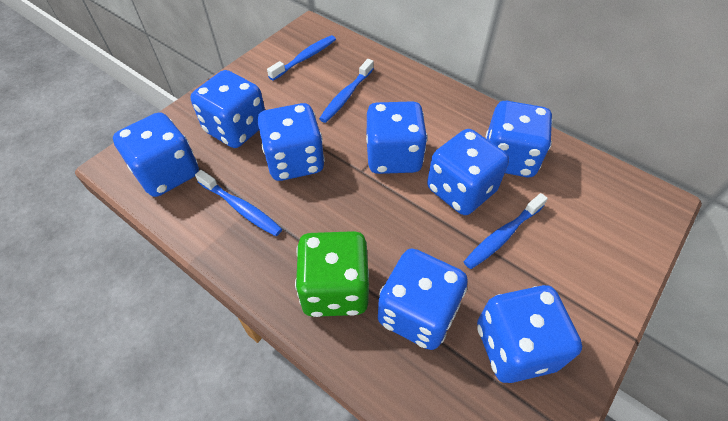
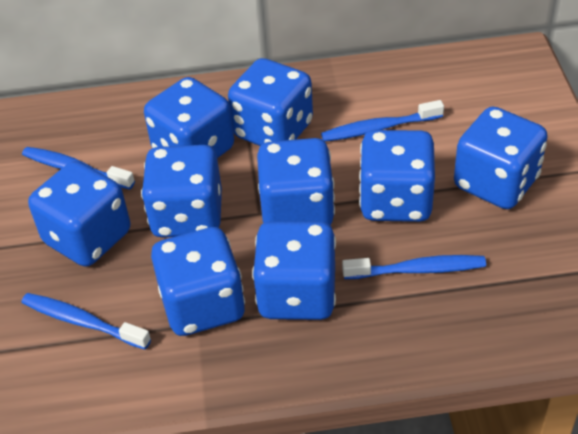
blue dice: [113,112,199,197] [191,70,265,148] [258,103,325,181] [366,101,428,174] [378,248,468,350] [427,129,509,215] [477,285,582,383] [486,101,553,177] = 8 -> [28,161,130,267] [141,145,222,238] [144,77,234,158] [151,227,245,336] [228,58,313,146] [252,221,336,320] [257,138,335,225] [359,130,435,222] [454,107,548,209] = 9
green dice: [295,231,369,317] = 1 -> none = 0

